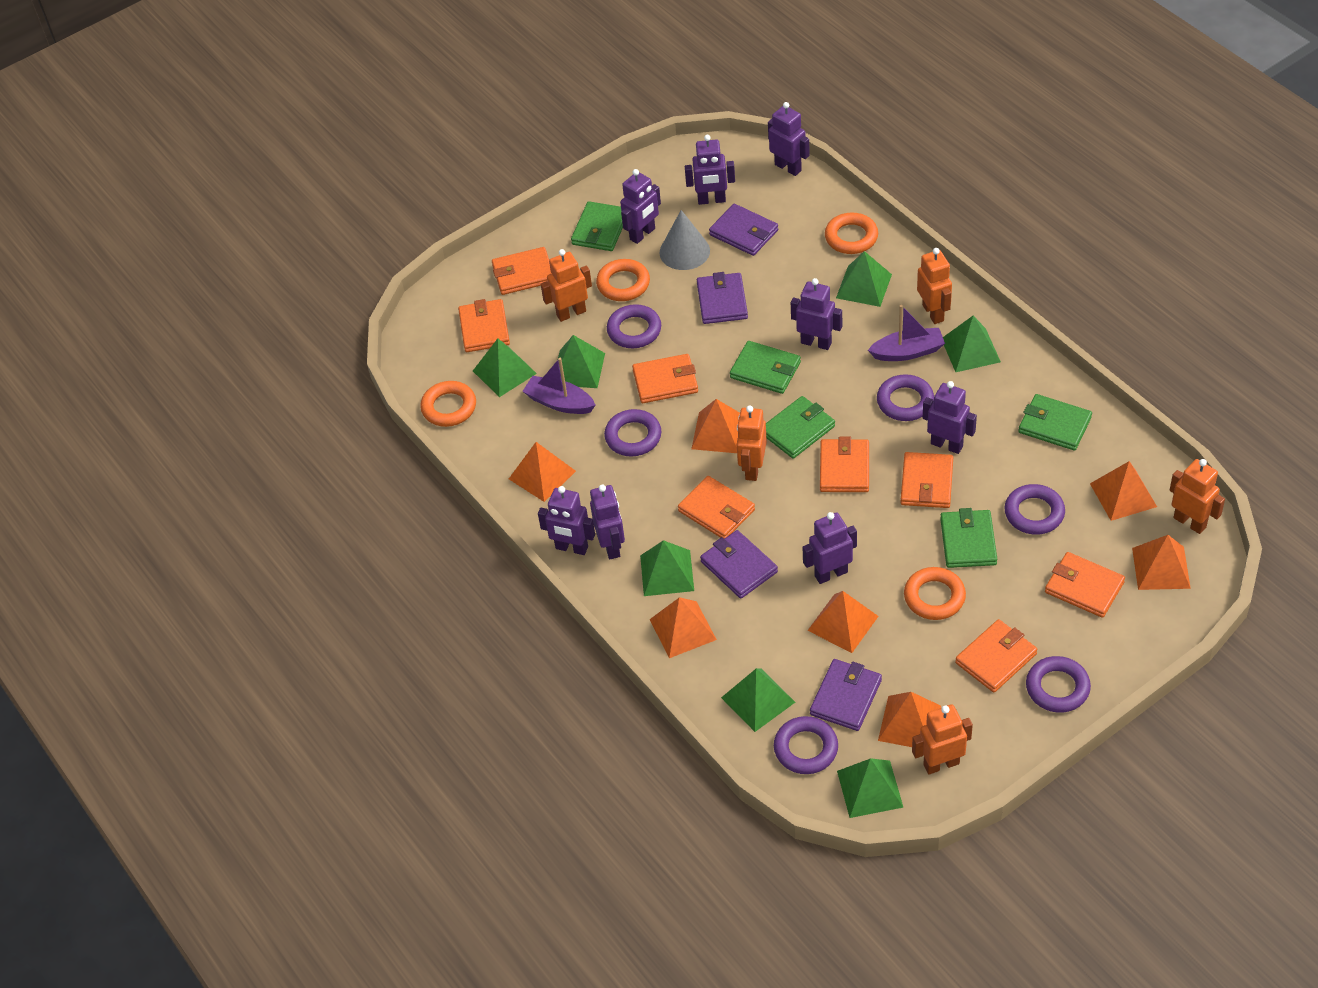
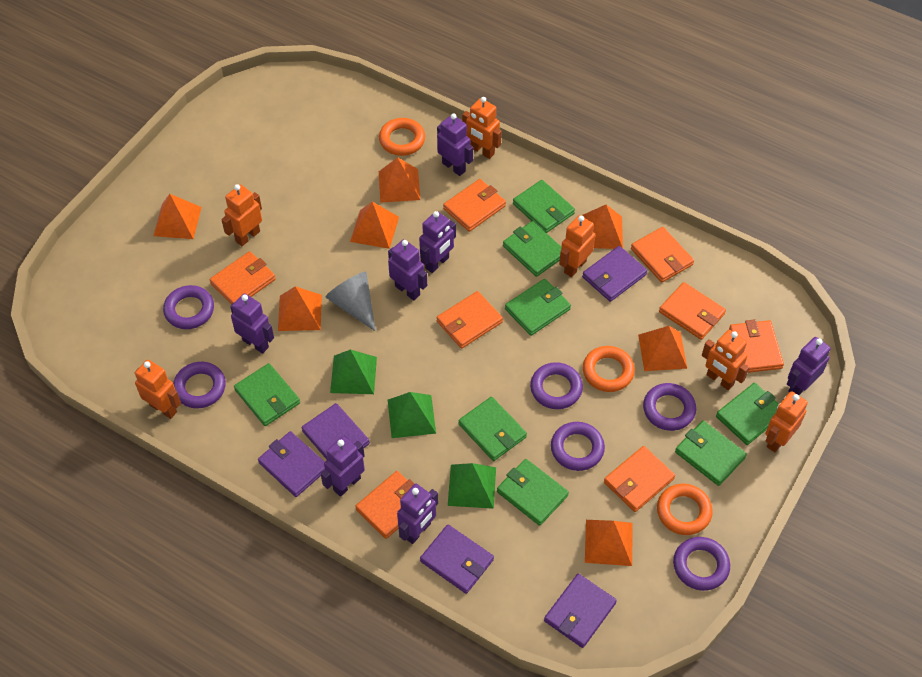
green pyramid: [473,339,537,397] [558,335,605,388] [640,540,694,596] [721,668,795,732] [836,251,892,307] [837,758,904,818] [943,316,1001,372] = 7 -> [330,349,377,394] [388,392,436,438] [448,463,496,509] = 3
green wallet: [571,201,623,251] [730,341,801,394] [766,396,835,459] [940,508,997,568] [1018,394,1092,451] = 5 -> [234,363,300,426] [459,397,527,461] [497,459,569,526] [503,221,561,277] [505,279,571,336] [513,180,575,233] [675,421,747,486] [716,383,779,445] = 8
orange ring: [421,381,476,427] [596,259,650,301] [825,213,878,254] [904,567,966,620] = 4 -> [379,118,425,156] [583,346,635,392] [657,484,713,535] = 3
orange robot: [541,249,592,322] [737,405,767,481] [912,704,973,775] [917,248,952,324] [1170,459,1225,534] = 5 -> [134,360,181,419] [221,184,262,246] [462,97,502,159] [559,215,595,277] [702,330,749,390] [765,391,808,452] = 6
purple boat: [523,358,596,414] [868,305,945,361] = 2 -> none = 0
purple robot: [538,486,595,555] [590,484,625,559] [620,169,661,244] [685,135,735,205] [768,102,810,176] [791,278,842,350] [803,512,857,584] [923,381,977,454] = 8 -> [230,293,274,354] [321,436,365,497] [388,239,427,301] [397,484,438,544] [419,211,456,273] [437,113,473,176] [787,337,831,395] = 7
purple wallet: [697,272,748,324] [700,530,778,599] [709,204,778,256] [810,659,882,731] = 4 -> [258,431,325,497] [302,403,370,460] [420,524,494,594] [544,574,617,648] [582,246,647,302] = 5

